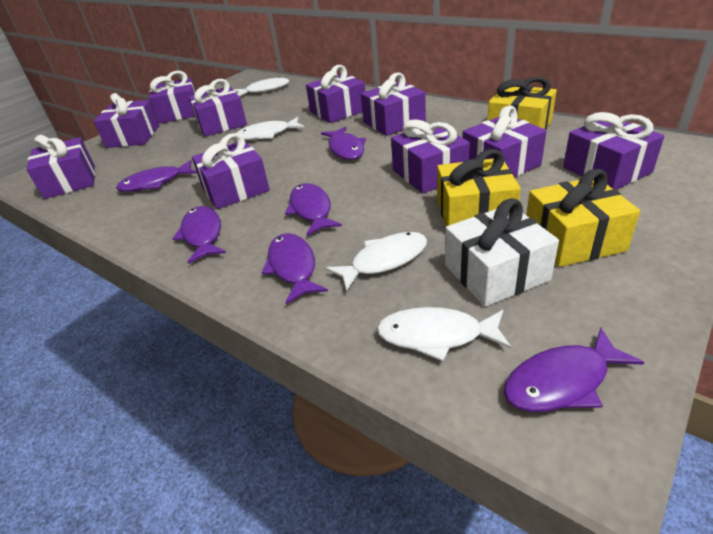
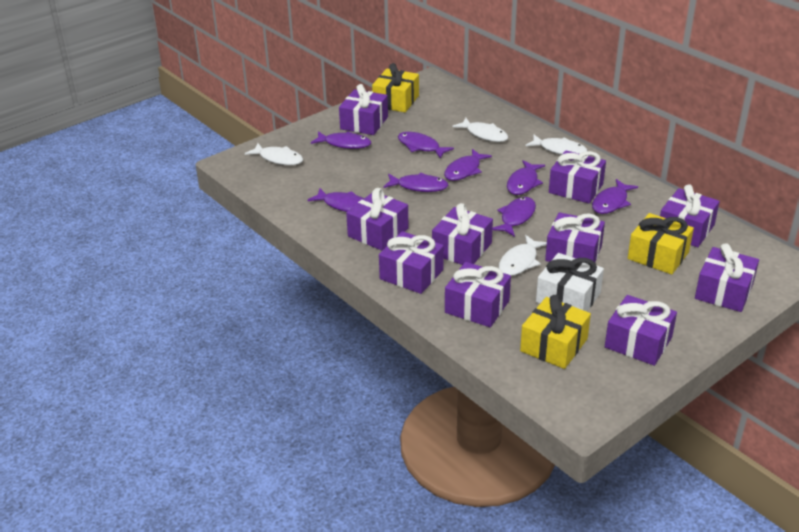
purple fish: [116,160,197,192] [172,206,226,264] [261,233,328,304] [285,183,342,236] [321,126,366,160] [504,328,644,412] = 6 -> [307,188,364,212] [311,131,371,149] [383,173,449,192] [398,132,454,159] [444,149,492,181] [492,197,536,237] [507,160,545,195] [592,179,638,214] = 8

